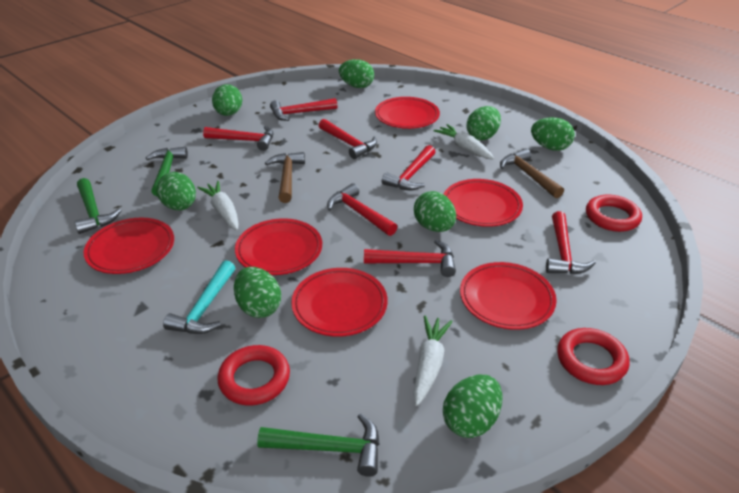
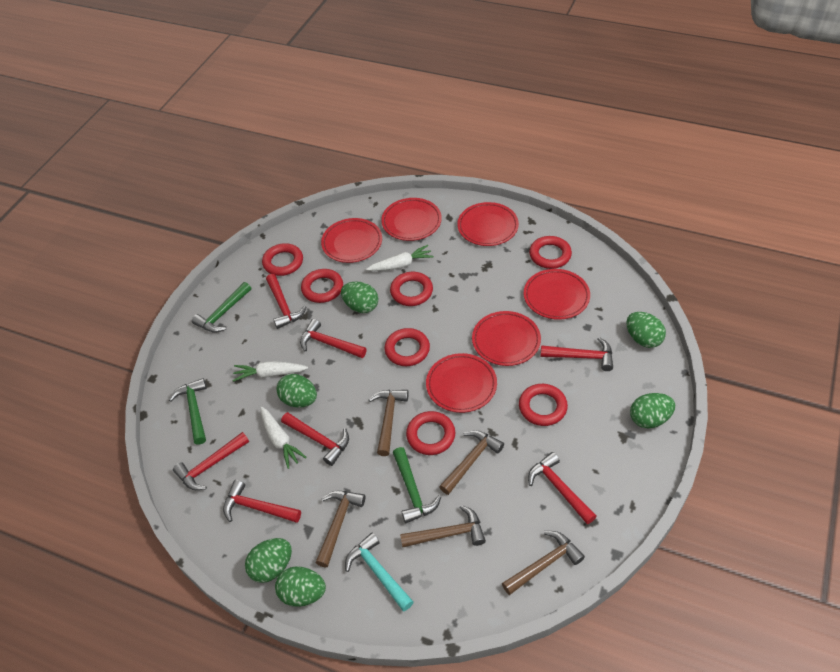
brown hammer: [265,152,305,203] [500,149,564,198] = 2 -> [315,491,365,567] [369,390,409,456] [400,505,486,547] [439,430,504,495] [502,531,585,595] = 5
green egg: [156,172,196,210] [212,84,242,116] [234,267,281,318] [339,59,374,88] [414,191,456,232] [443,375,502,438] [466,106,501,140] [531,117,575,151] = 8 -> [245,538,292,583] [275,566,326,607] [276,374,317,408] [341,281,378,313] [626,312,666,348] [630,393,675,428] = 6
red ring: [217,345,290,406] [557,328,630,385] [586,195,642,232] = 3 -> [262,243,303,276] [301,269,343,303] [384,328,430,366] [390,272,433,306] [406,411,455,455] [519,384,568,426] [529,236,572,269] = 7

